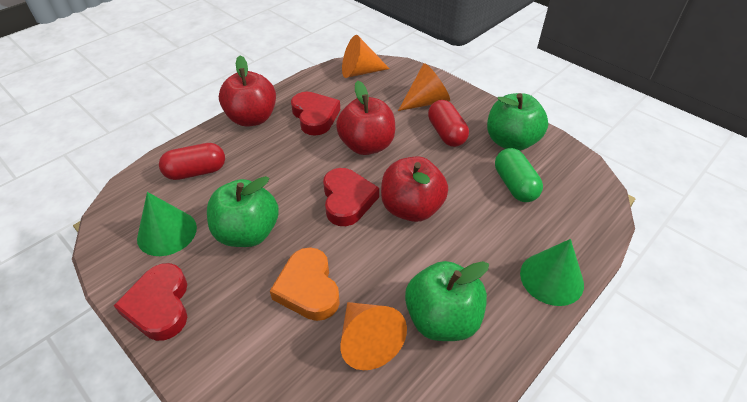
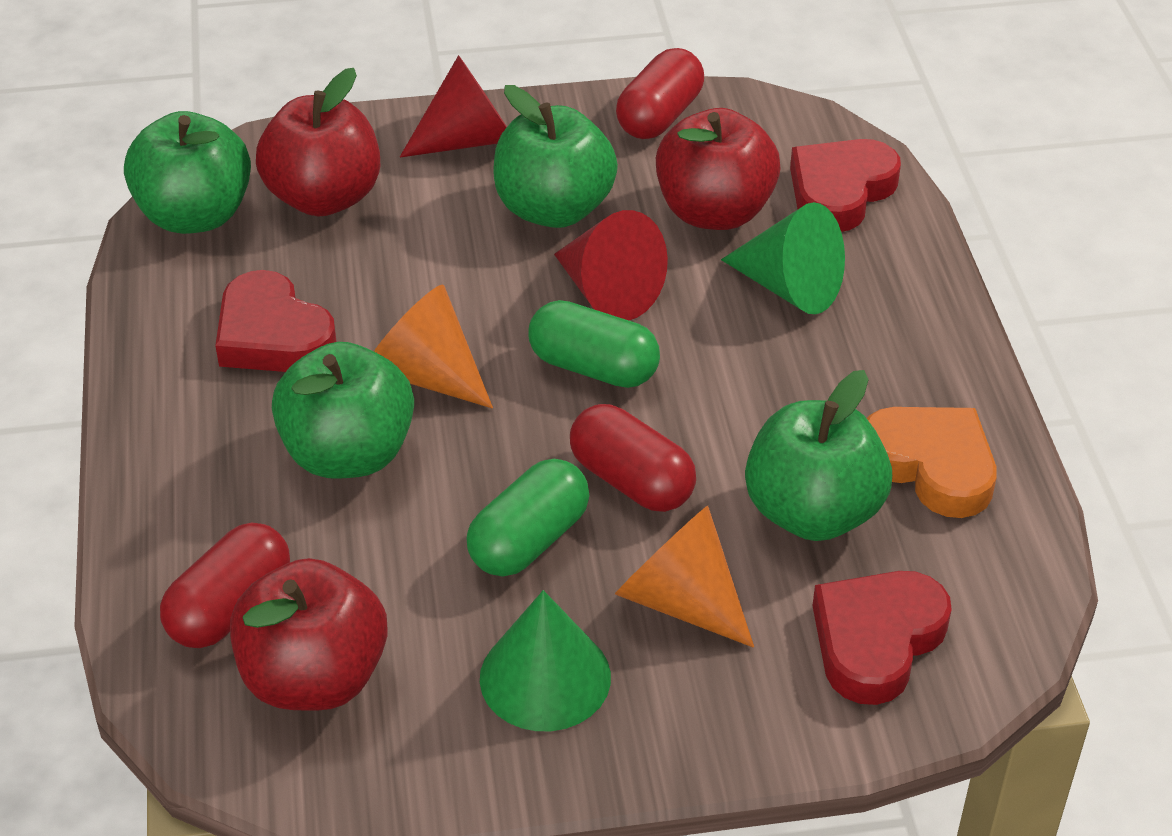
green apple: [207,176,279,247] [405,261,489,341] [487,93,548,151] = 3 -> [124,111,251,234] [272,342,414,479] [493,85,618,228] [745,370,892,541] = 4
green capsule: [495,148,543,202] = 1 -> [467,459,589,577] [529,300,660,388] = 2
orange cone: [340,302,407,370] [342,35,390,78] [398,63,450,111] = 3 -> [374,285,493,408] [615,506,754,648] = 2
red capsule: [159,143,225,180] [428,100,469,147] = 2 -> [160,522,290,648] [570,404,696,512] [616,48,704,139] = 3
red cone: none = 0 -> [400,55,507,157] [554,210,668,320] = 2

